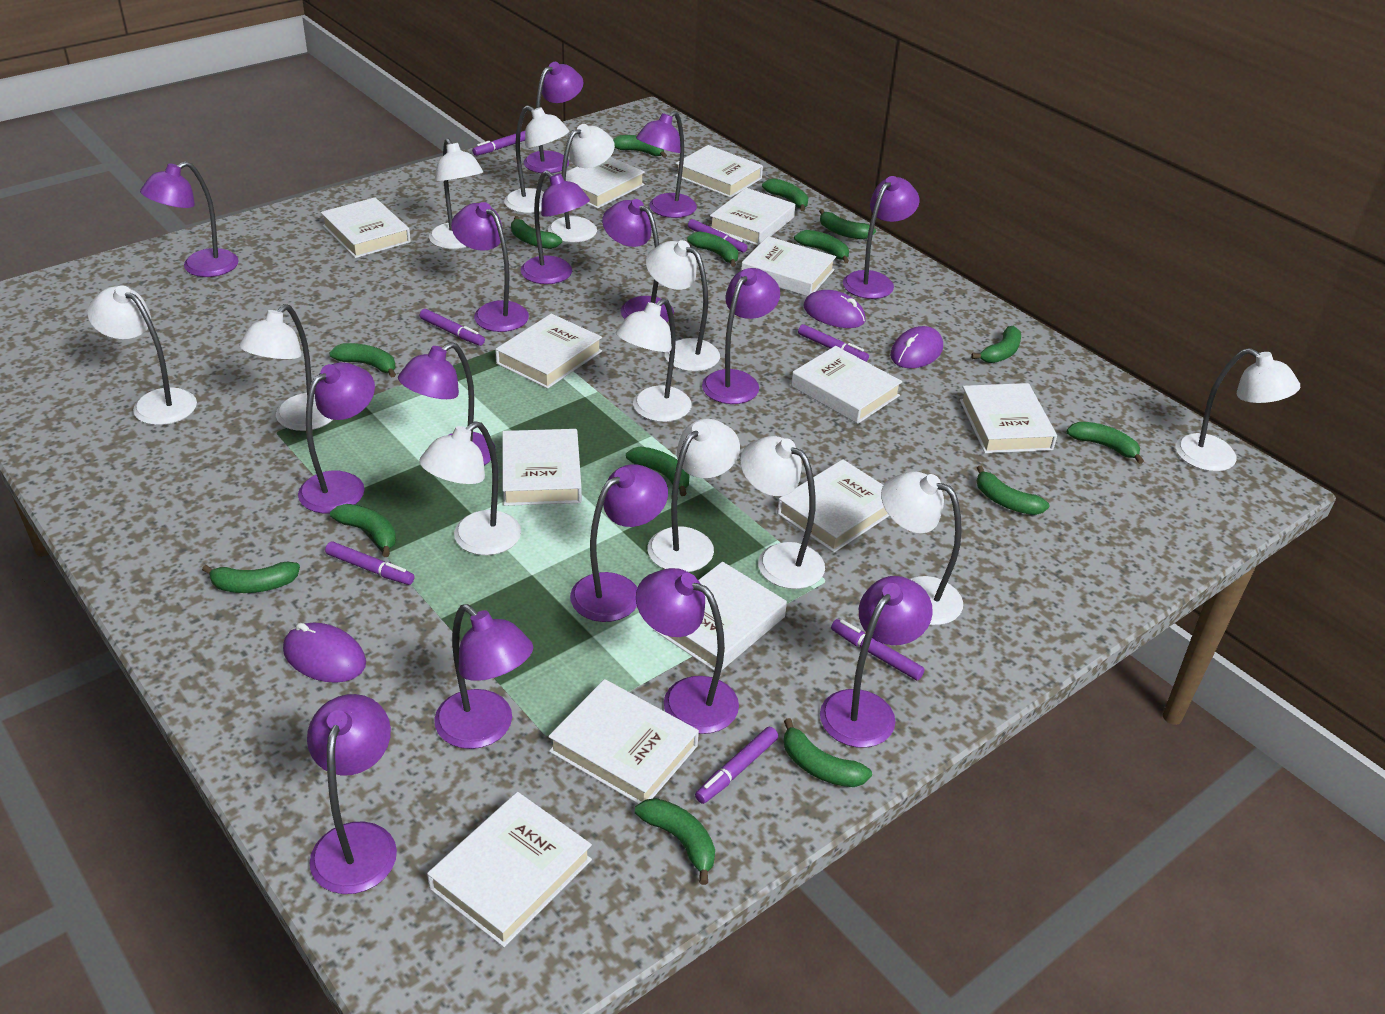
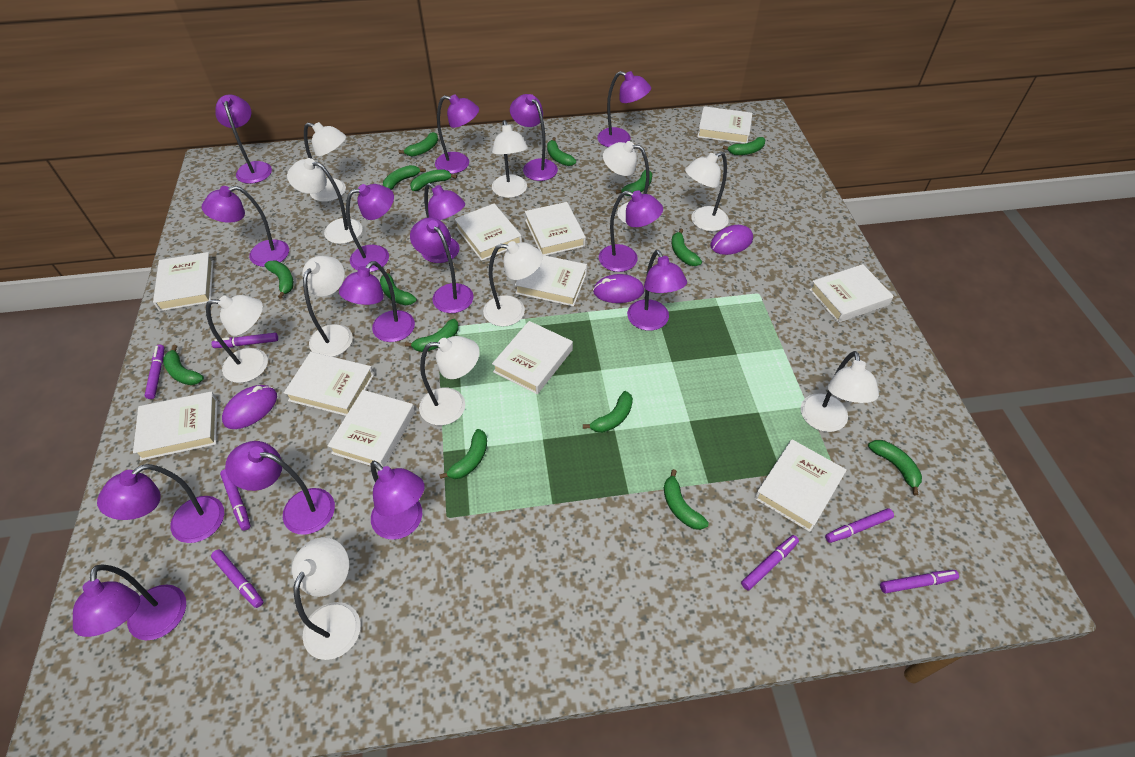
white book: [321,197,411,258] [427,792,592,947] [495,314,602,389] [502,429,582,506] [548,679,699,804] [561,157,645,209] [653,562,787,671] [675,145,763,198] [710,188,796,246] [741,236,836,296] [777,459,889,553] [791,346,902,424] [960,383,1057,453] = 13 -> [133,391,218,461] [153,252,214,311] [284,352,374,416] [328,390,415,467] [455,204,522,261] [492,321,573,394] [515,255,587,306] [525,202,586,256] [697,106,752,144] [755,439,847,532] [809,264,894,323] = 11
white lamp: [87,285,197,425] [239,304,332,431] [419,421,521,555] [429,138,483,249] [504,105,569,213] [548,124,615,243] [616,298,691,422] [646,240,720,372] [647,419,740,572] [740,436,825,589] [881,471,963,625] [1176,348,1300,472] = 12 -> [206,295,268,383] [287,158,362,244] [292,537,361,660] [302,256,353,357] [304,122,346,202] [419,336,480,425] [483,241,543,326] [492,120,528,198] [603,141,650,224] [685,152,729,231] [801,351,879,432] = 11

